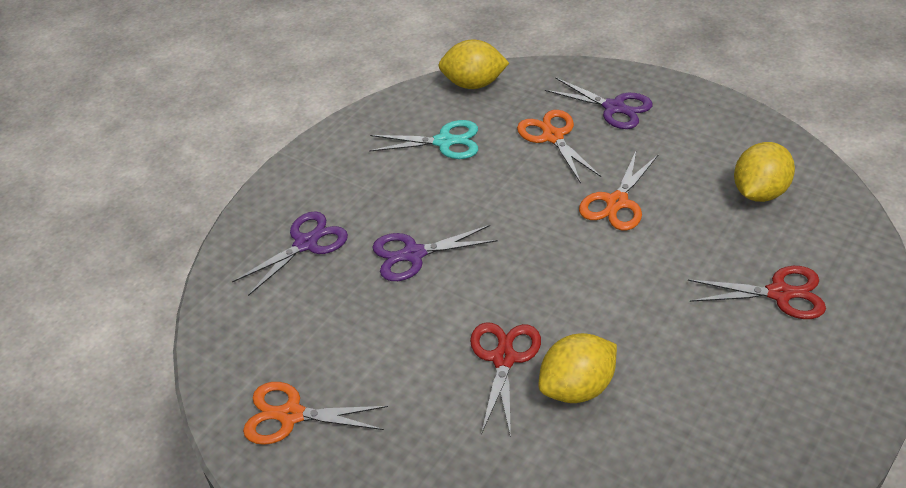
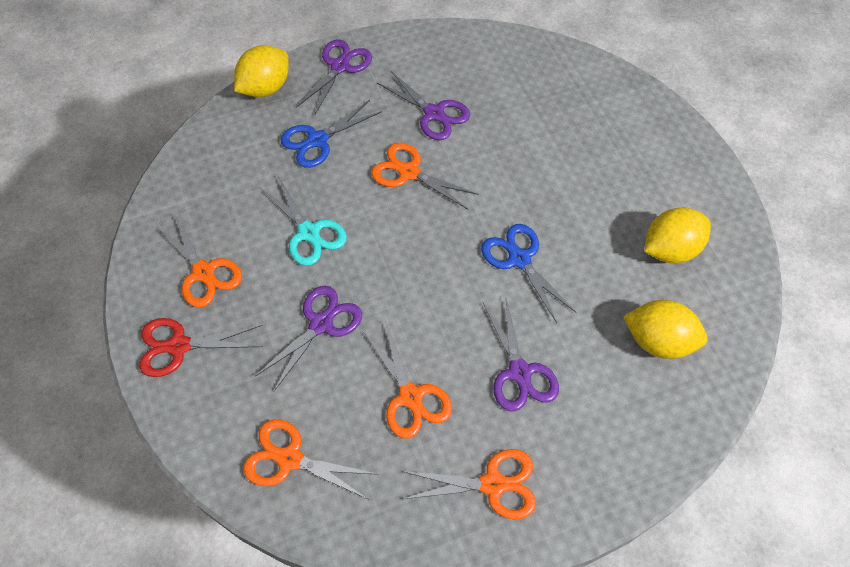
blue scissors: none = 0 -> [280,100,382,168] [481,224,576,323] = 2
orange scissors: [243,382,388,445] [517,110,601,183] [579,149,658,230] = 3 -> [155,213,242,308] [243,419,377,499] [364,321,452,439] [371,142,479,210] [402,449,536,520] = 5
purple scissors: [232,211,348,296] [372,225,498,281] [545,77,652,129] = 3 -> [255,286,362,391] [296,40,372,116] [377,71,470,140] [483,298,559,412] = 4
red scissors: [470,322,541,437] [688,266,826,319] = 2 -> [139,318,262,377] = 1

